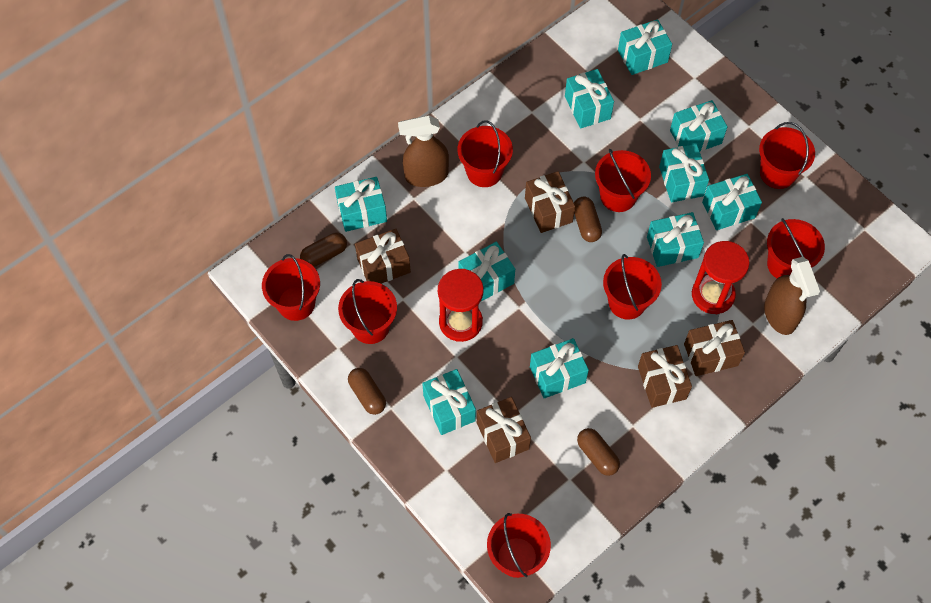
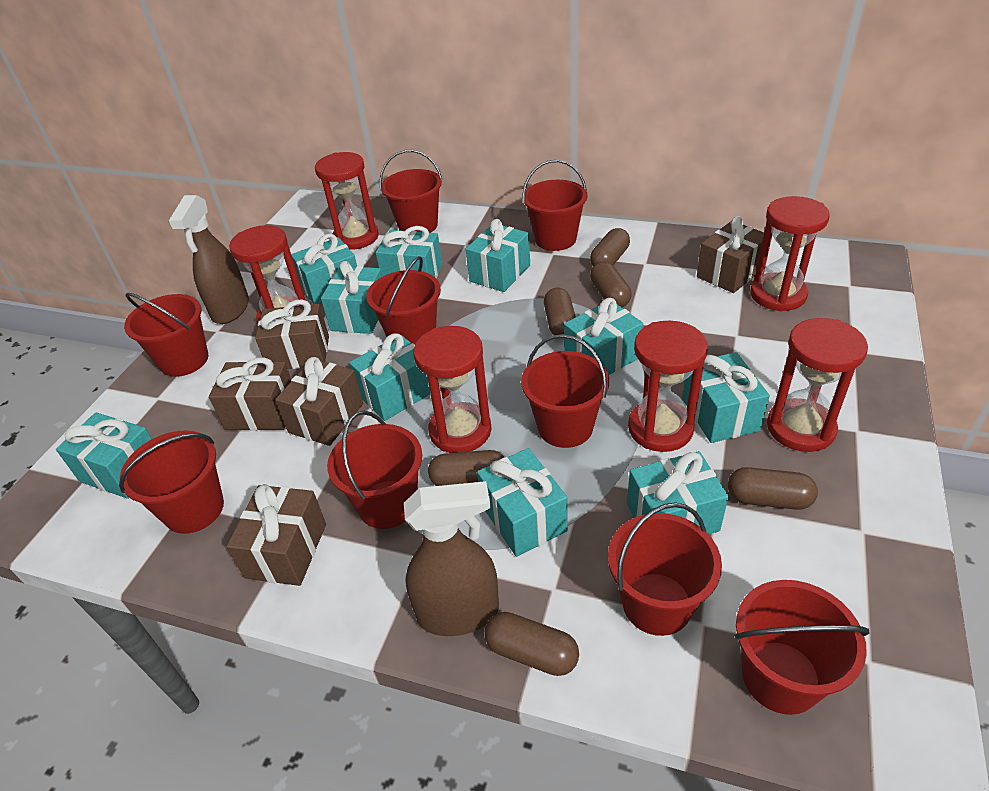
brown capsule: [300,233,347,267] [348,368,386,415] [574,197,602,242] [577,428,620,476] = 4 -> [428,450,504,486] [485,612,579,676] [544,288,576,335] [590,228,630,266] [590,262,632,307] [728,467,818,510] = 6
red bucket: [262,254,320,321] [338,279,397,344] [458,120,513,187] [487,513,551,578] [595,149,651,212] [603,254,662,320] [759,122,815,189] [767,218,825,278] = 8 -> [119,431,224,534] [124,293,208,377] [327,411,422,529] [366,256,441,344] [379,150,442,233] [521,334,609,448] [523,160,587,251] [608,502,722,636] [735,580,869,715] = 9
red hourglass: [438,269,484,342] [692,241,750,314] = 2 -> [229,225,306,323] [315,152,379,250] [413,326,492,453] [628,320,708,452] [750,196,830,311] [767,318,868,452] = 6

